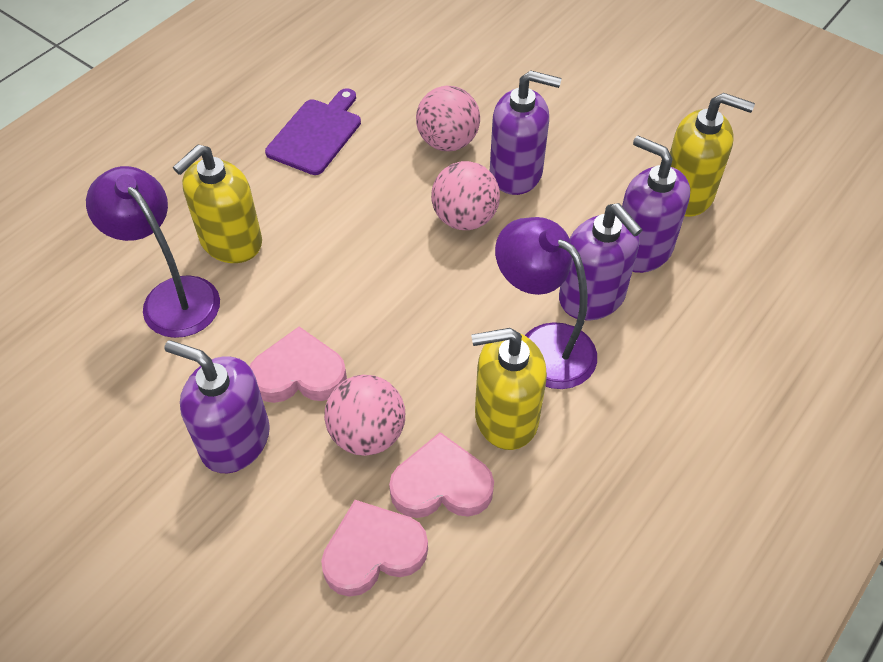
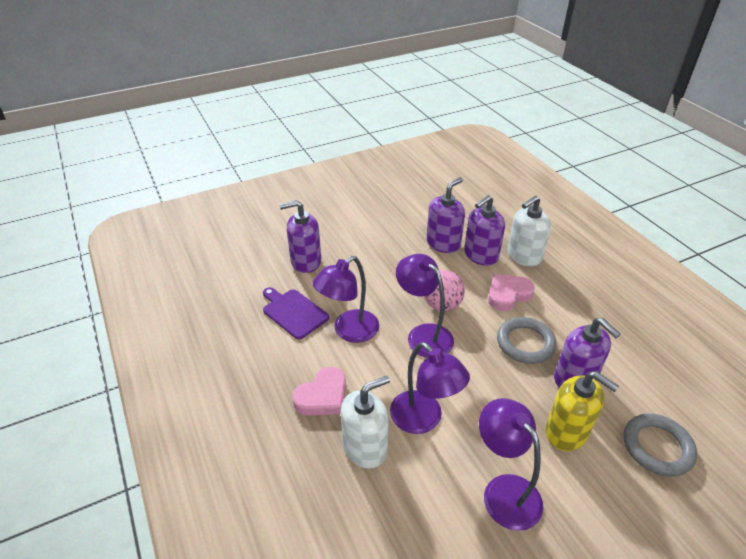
grey ring: none = 0 -> [497,317,556,364] [624,413,697,477] = 2
pink ball: [324,375,405,456] [416,86,480,151] [431,161,500,230] = 3 -> [424,270,465,311] = 1
pink heart: [250,326,347,403] [321,500,428,597] [389,432,494,518] = 3 -> [292,367,346,416] [488,274,535,311] = 2
purple lamp: [86,166,220,338] [495,217,597,389] = 2 -> [312,256,379,343] [390,342,470,434] [396,254,454,358] [479,398,543,531] = 4
white soap dispenser: none = 0 -> [341,376,390,469] [507,196,551,267] = 2
yellow soap dispenser: [173,144,262,263] [471,328,547,450] [670,93,755,217] = 3 -> [545,371,619,451] = 1

